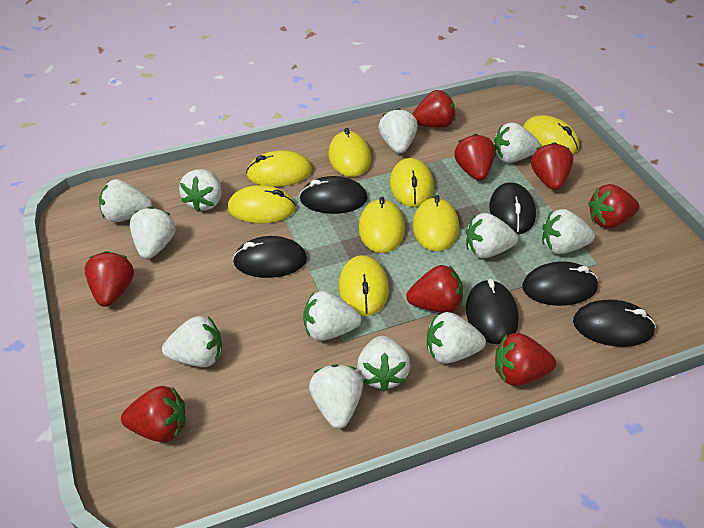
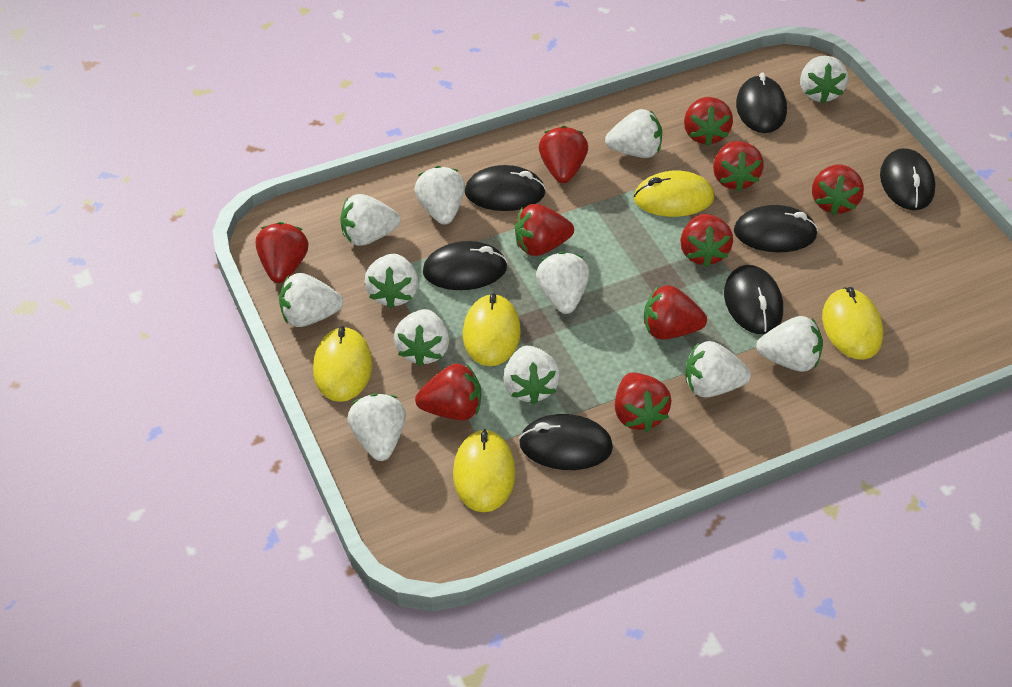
black mouse: [233,236,307,278] [299,176,368,214] [466,279,519,344] [489,182,536,234] [522,261,598,306] [573,300,656,347] = 6 -> [423,241,507,290] [465,165,546,211] [519,414,613,470] [724,265,783,334] [734,205,818,252] [736,73,787,133] [880,148,936,210] = 7
red strawberry: [84,251,134,307] [121,386,186,442] [406,265,463,313] [413,90,455,128] [454,134,495,181] [495,333,556,386] [531,142,573,190] [588,184,639,228] = 8 -> [256,222,308,283] [415,364,481,420] [515,204,574,256] [539,126,588,183] [615,373,671,432] [644,285,707,339] [680,214,733,267] [684,97,733,146] [713,141,764,192] [812,164,864,215] = 10
yellow mouse: [228,185,296,223] [246,151,312,187] [328,128,371,177] [339,255,389,316] [359,197,405,253] [390,158,434,207] [413,195,459,251] [523,115,579,154] = 8 -> [313,326,372,402] [453,429,516,512] [463,293,521,366] [634,171,714,217] [822,287,883,360] = 5

